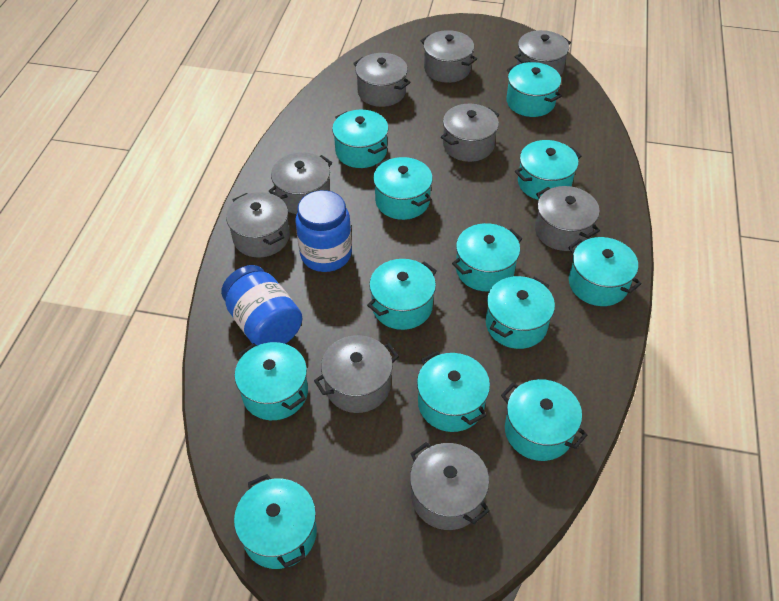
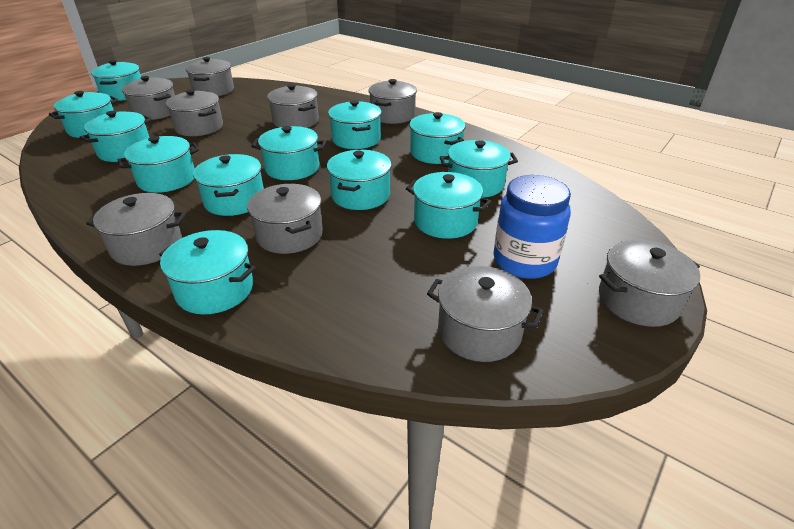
blue jar: [221,265,302,345] [296,190,352,272] = 2 -> [493,175,571,279] = 1

